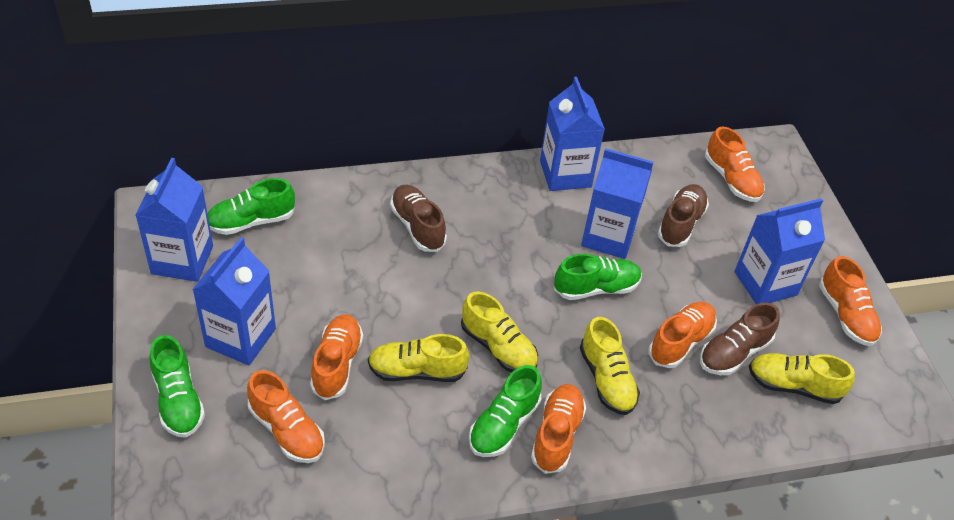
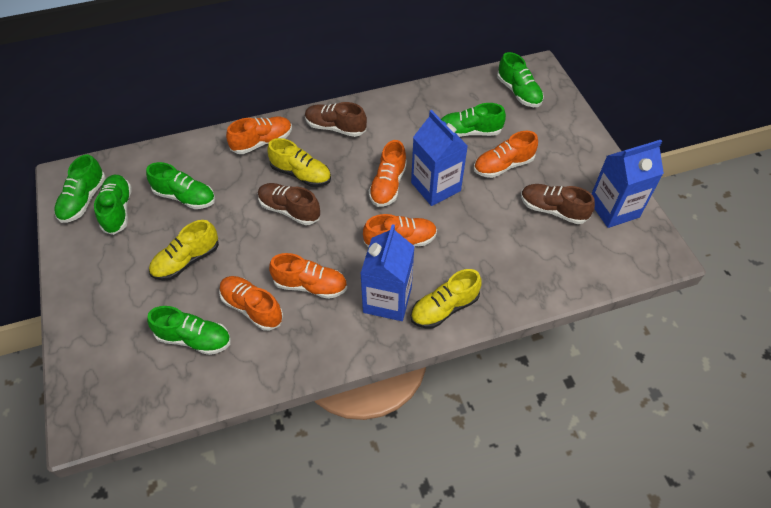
blue carton: [135,158,213,282] [192,237,276,365] [540,77,605,191] [581,148,653,259] [734,198,825,304] = 5 -> [360,224,415,321] [411,110,468,206] [592,140,664,228] = 3
green shoe: [149,335,205,438] [207,178,295,235] [469,365,542,457] [554,254,642,300] = 4 -> [54,154,106,223] [94,175,132,235] [146,162,215,209] [147,306,231,355] [441,103,506,137] [497,52,544,107] = 6
yellow shoe: [368,334,469,382] [461,292,538,373] [580,317,640,415] [749,353,855,404] = 4 -> [149,220,219,281] [267,138,331,187] [411,269,482,328] = 3

